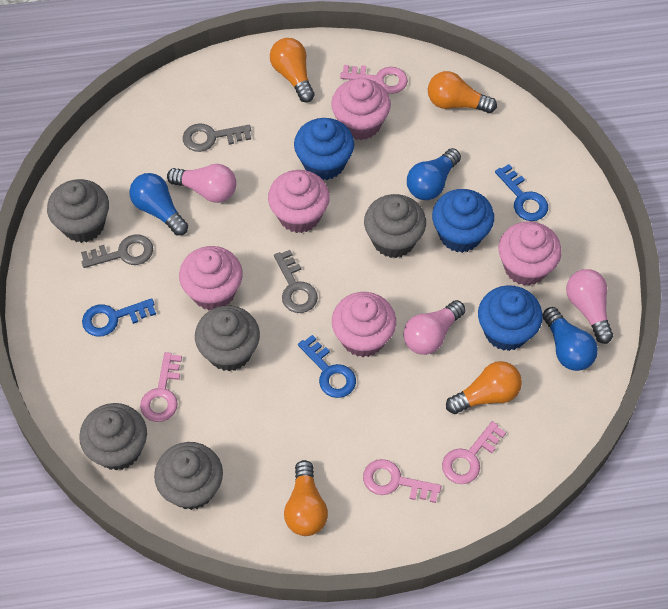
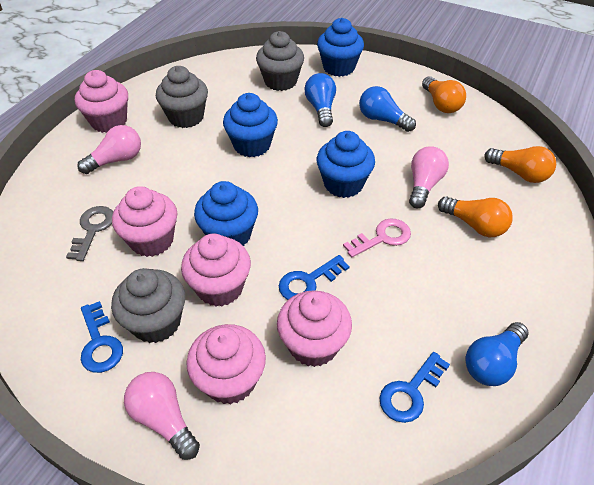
blue cupcake: [294,118,354,180] [432,189,494,253] [478,285,543,351] = 3 -> [194,181,258,246] [223,93,278,157] [317,18,364,77] [317,131,375,198] = 4
grey cupcake: [47,179,109,243] [79,403,147,471] [154,442,223,510] [195,306,260,371] [364,194,426,258] = 5 -> [111,268,185,343] [156,66,208,128] [256,31,304,91] = 3
grey key: [81,235,153,268] [183,123,251,152] [274,250,318,313] = 3 -> [66,206,113,261] = 1
orange light bulb: [270,38,315,103] [284,460,328,536] [428,71,497,113] [446,361,522,414] = 4 -> [422,77,466,113] [438,197,513,237] [484,146,556,183] = 3
pink key: [140,352,182,422] [340,65,408,94] [363,459,441,503] [442,421,506,484] = 4 -> [343,218,411,257] = 1

